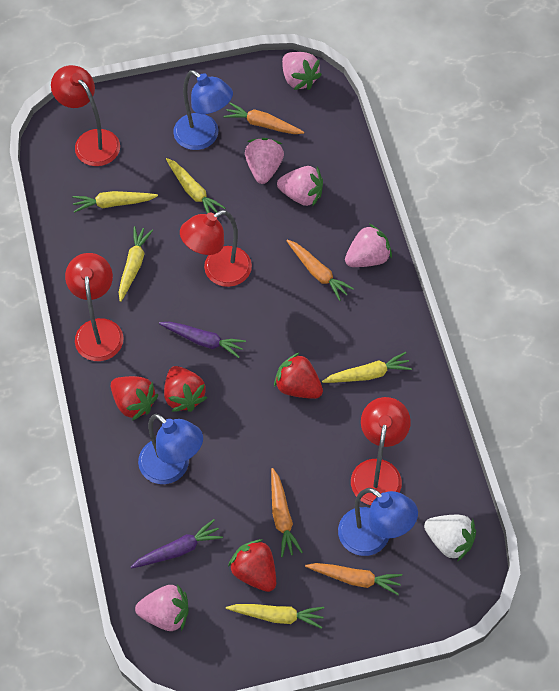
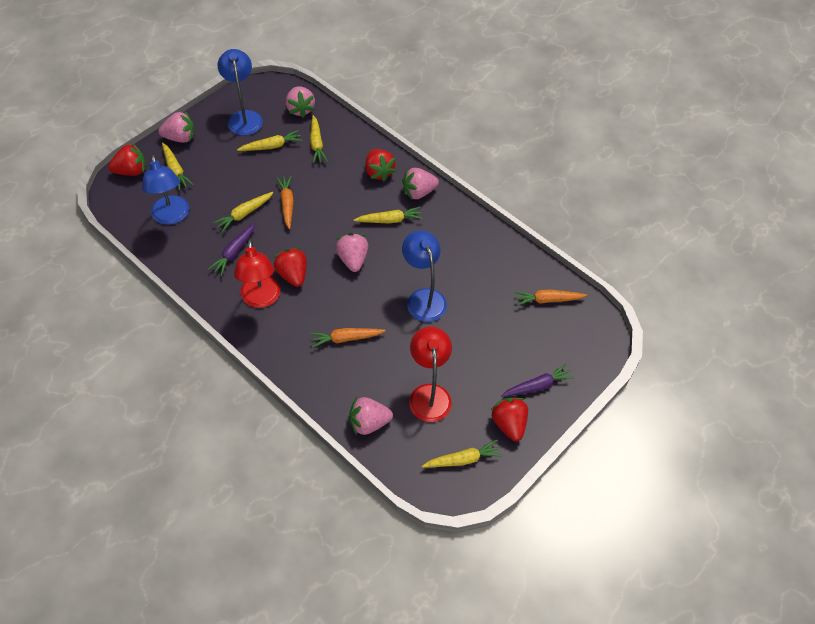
orange carrot: [223,103,304,134] [271,468,303,557] [286,240,354,301] [305,563,402,595] = 4 -> [276,176,294,229] [310,328,386,348] [514,289,587,306] = 3
red lamp: [51,65,120,166] [65,253,124,361] [180,210,252,287] [351,397,411,505] = 4 -> [234,239,280,308] [409,327,452,422] = 2
white strawberry: [424,515,476,562] = 1 -> none = 0
yellow carrot: [72,191,158,213] [119,226,153,302] [166,158,225,213] [226,604,324,629] [322,352,412,383] = 5 -> [162,143,194,191] [213,192,274,232] [237,130,302,151] [310,115,328,164] [354,207,423,223] [422,440,502,468] = 6

